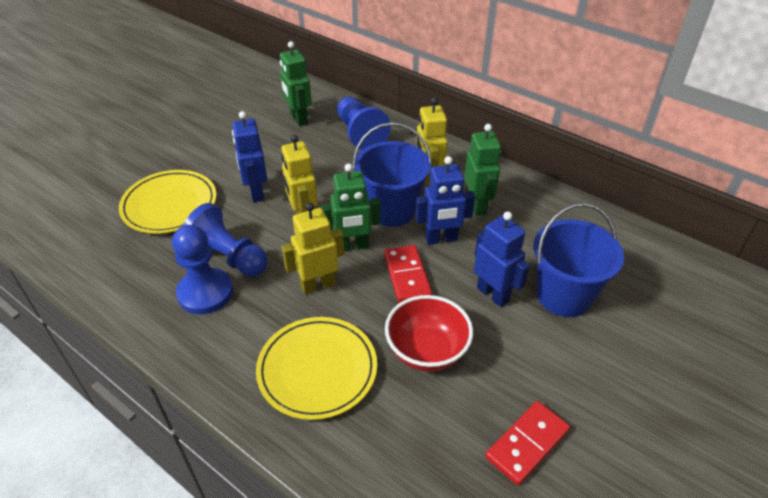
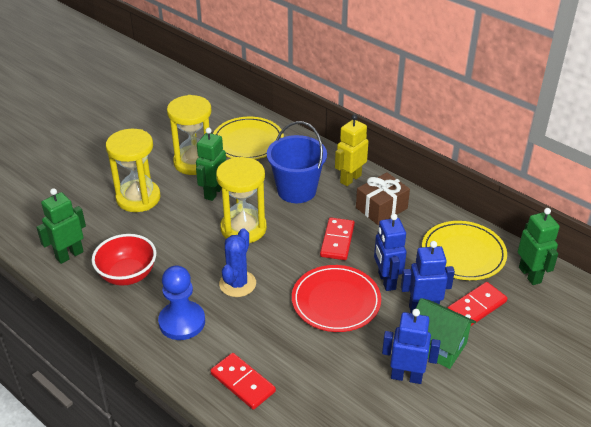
blue bucket: [353,122,432,227] [533,203,624,317] = 2 -> [267,121,327,203] = 1
blue cactus: none = 0 -> [219,228,256,297] = 1
blue pawn: [172,225,233,314] [183,203,268,276] [337,97,391,150] = 3 -> [158,265,205,340] = 1
brown gift: none = 0 -> [356,172,410,225] = 1
green house: none = 0 -> [416,298,476,369] = 1
red domino: [384,245,432,303] [485,401,570,485] = 2 -> [210,353,276,410] [320,217,355,260] [448,282,508,326] = 3
red plate: none = 0 -> [292,265,381,332] = 1
yellow hourglass: none = 0 -> [106,129,161,212] [167,95,212,175] [216,157,267,243] = 3
yellow robot: [281,135,318,214] [282,202,344,295] [416,98,448,186] = 3 -> [335,114,369,186] = 1

